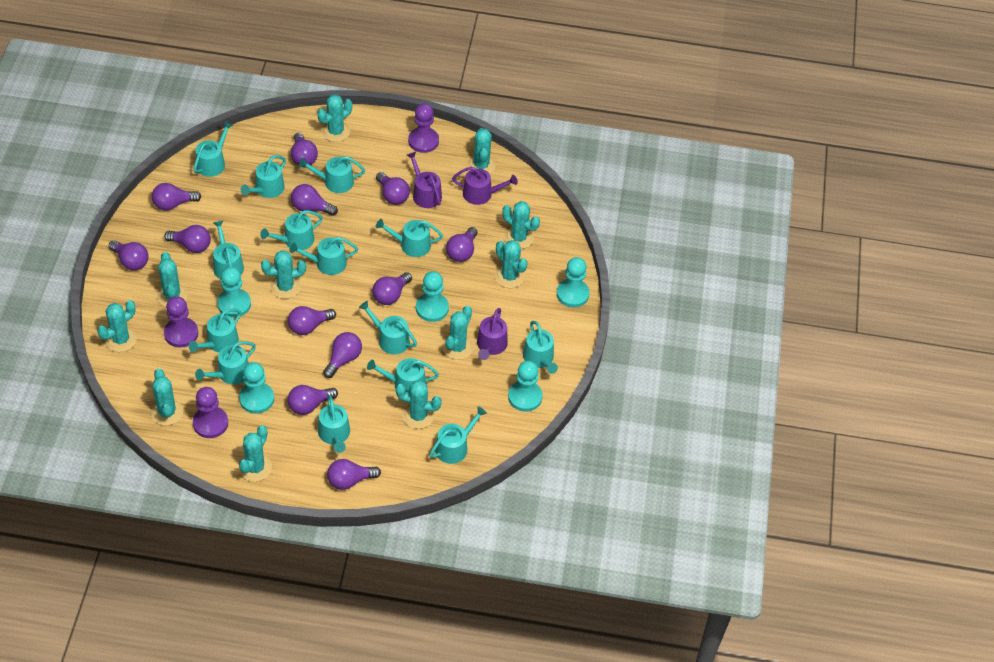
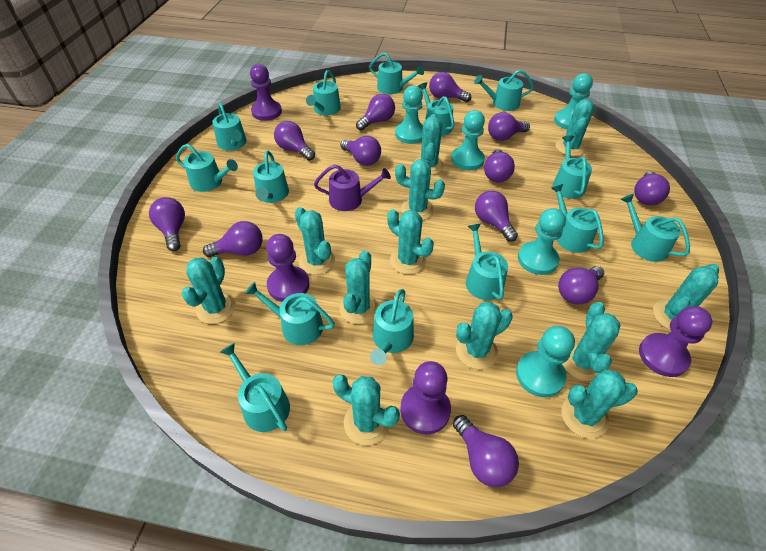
purple pawn: [164,296,198,348] [193,387,228,438] [408,103,439,153] = 3 -> [250,64,282,121] [266,234,309,302] [400,361,451,435] [639,306,712,377] = 4
purple watering can: [407,152,442,208] [452,167,518,205] [477,308,508,360] = 3 -> [314,165,391,211] = 1
turquoise cactus: [97,300,137,352] [151,369,183,425] [157,252,187,306] [239,425,272,482] [261,250,306,299] [318,94,352,142] [396,380,442,429] [442,306,473,360] [467,128,496,174] [495,240,528,288] [502,201,540,249] = 11 -> [181,257,236,324] [295,207,335,275] [333,374,400,445] [339,250,379,324] [387,209,434,274] [395,159,445,220] [414,114,444,175] [456,302,513,369] [556,99,594,156] [562,302,621,381] [562,369,638,438] [653,264,719,330] = 12

